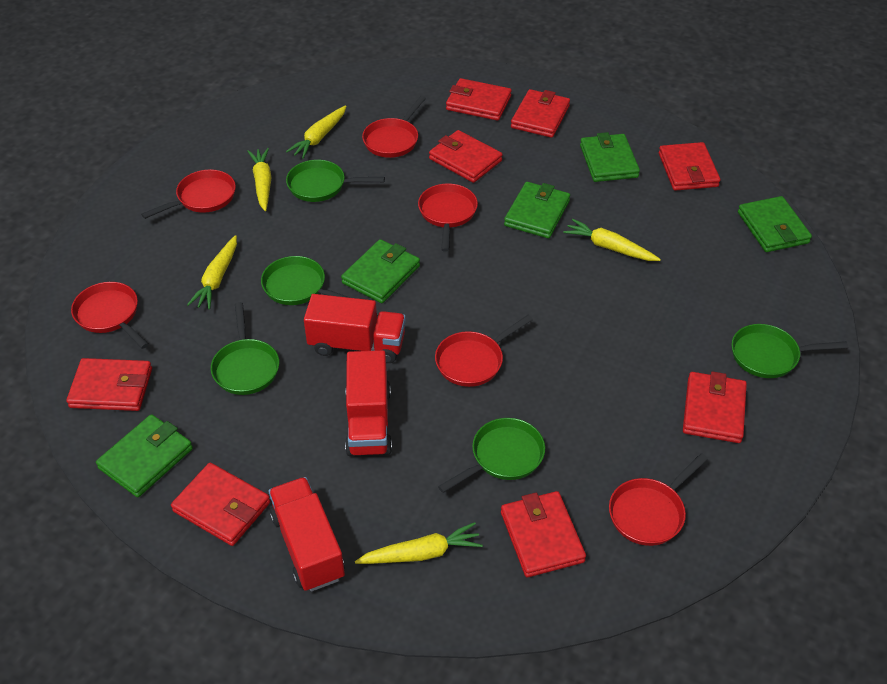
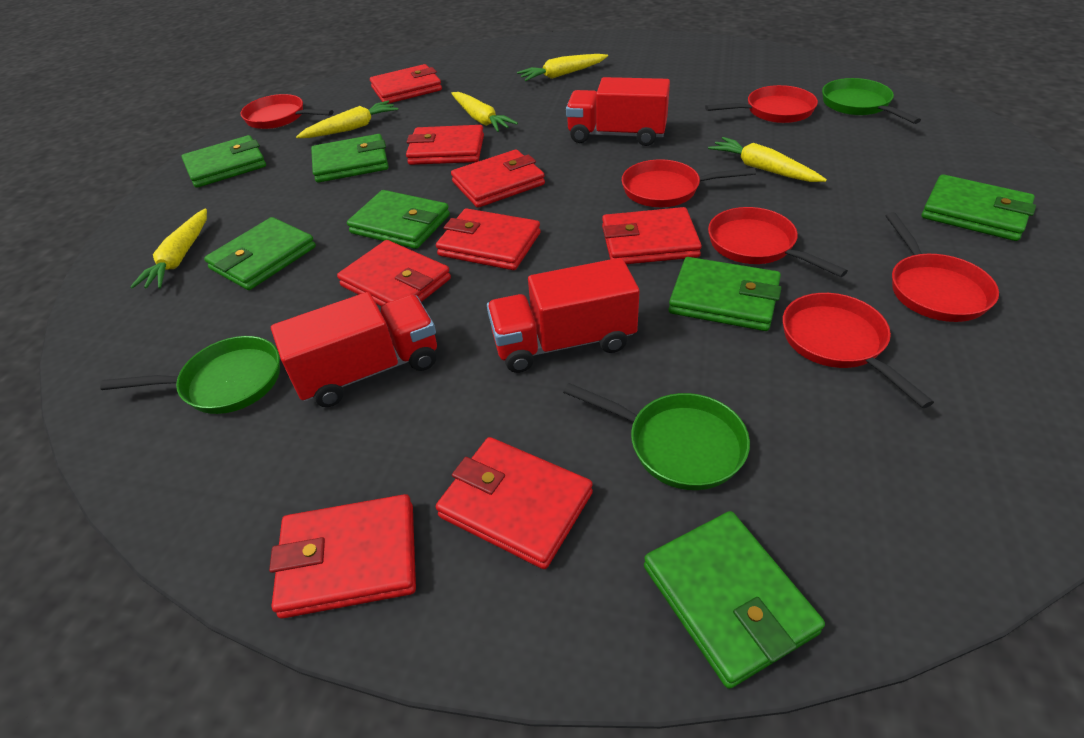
green pan: [211,302,279,395] [261,256,350,305] [286,160,385,202] [438,418,545,493] [732,324,848,378] = 5 -> [100,336,280,414] [563,383,750,490] [822,78,921,124] = 3
green wallet: [96,414,193,497] [341,239,420,303] [504,182,570,238] [580,132,640,182] [738,196,812,252] = 5 -> [182,135,266,188] [204,217,316,290] [311,134,388,183] [347,190,450,249] [644,511,825,689] [668,257,782,331] [922,174,1036,241] = 7

